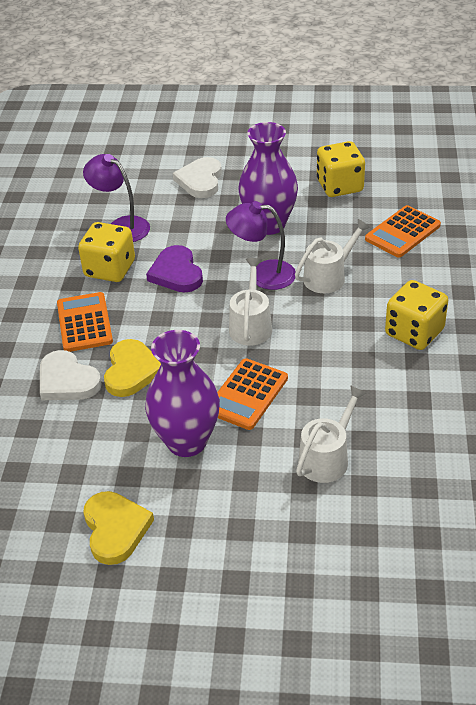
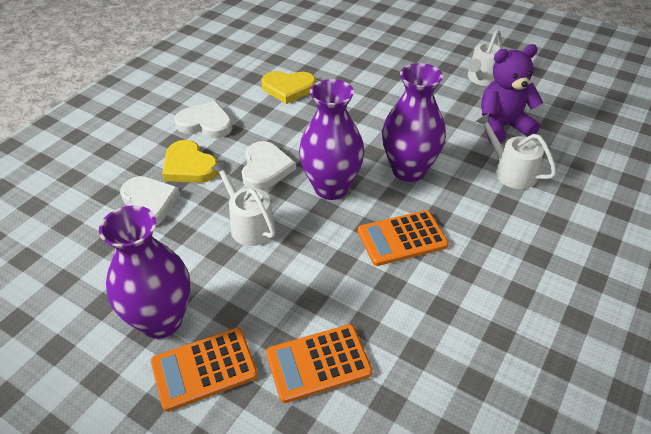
purple heart: [146,245,203,293] = 1 -> none = 0
purple lamp: [83,154,150,242] [226,201,296,290] = 2 -> none = 0
purple teddy bear: none = 0 -> [481,44,543,143] = 1
purple vase: [145,330,220,457] [239,122,298,235] = 2 -> [99,205,190,339] [299,79,364,200] [382,63,446,182] = 3
white heart: [40,350,102,400] [173,157,222,198] = 2 -> [120,176,180,225] [174,101,233,138] [242,141,296,190] = 3
yellow dice: [78,222,135,282] [317,141,365,197] [385,280,448,350] = 3 -> none = 0

